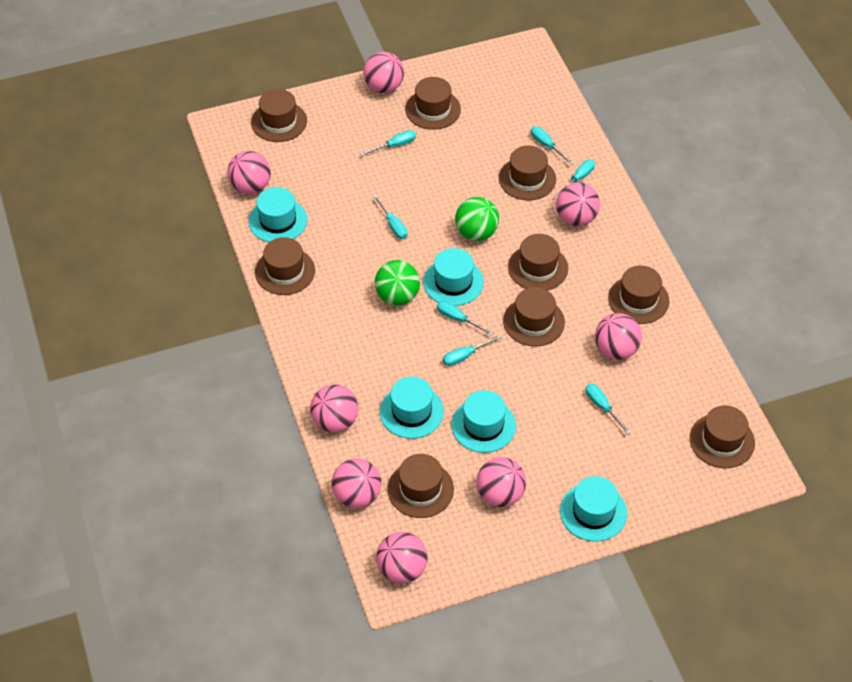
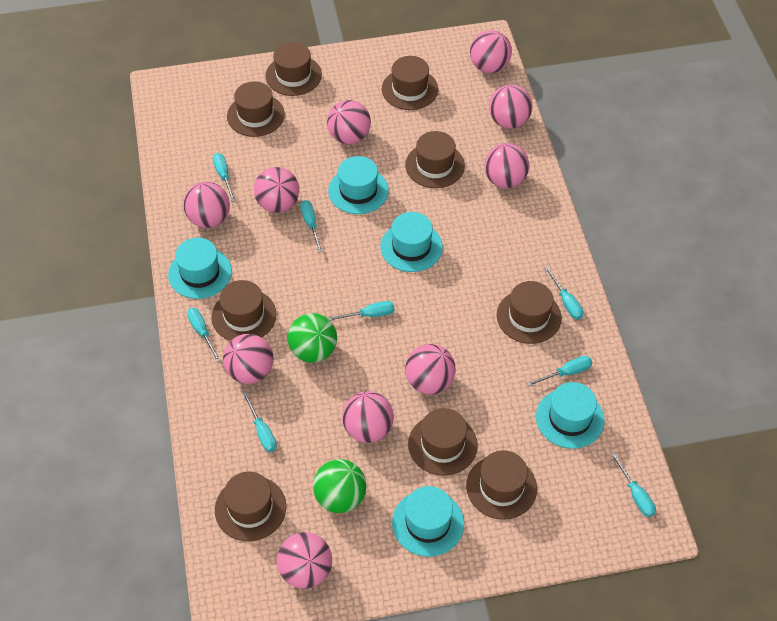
pink ball: [227,151,271,194] [310,384,358,433] [332,458,381,508] [363,52,404,93] [376,532,428,583] [476,457,526,507] [556,182,600,226] [595,313,642,360] = 8 -> [183,182,230,228] [223,334,273,384] [254,167,299,213] [277,532,332,589] [327,100,371,144] [342,391,394,443] [405,344,456,394] [470,30,512,73] [484,143,529,188] [489,85,533,129] = 10
turquoise screwdriver: [360,130,416,156] [373,195,408,239] [437,301,493,336] [443,335,503,366] [531,126,573,165] [555,160,595,198] [586,384,631,435] = 7 -> [187,308,221,362] [213,153,236,202] [242,392,277,452] [300,200,323,253] [327,301,395,321] [527,356,592,386] [545,266,584,319] [611,453,656,517] = 8

